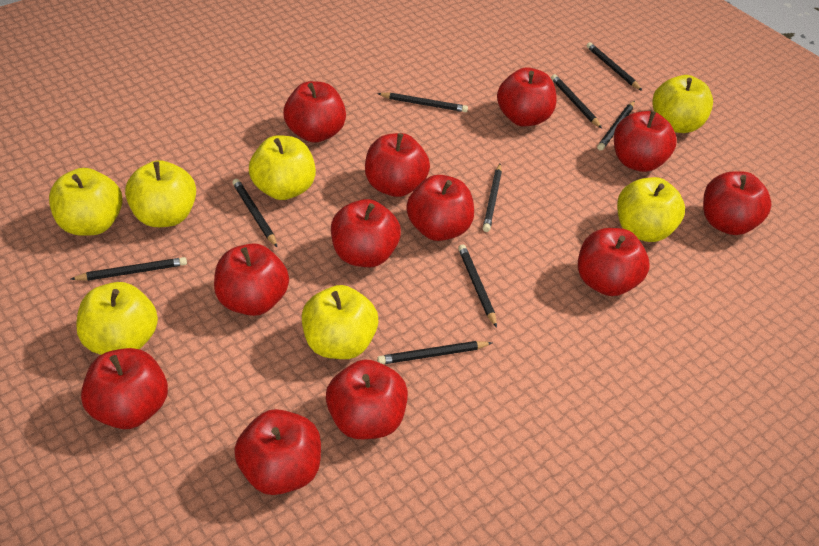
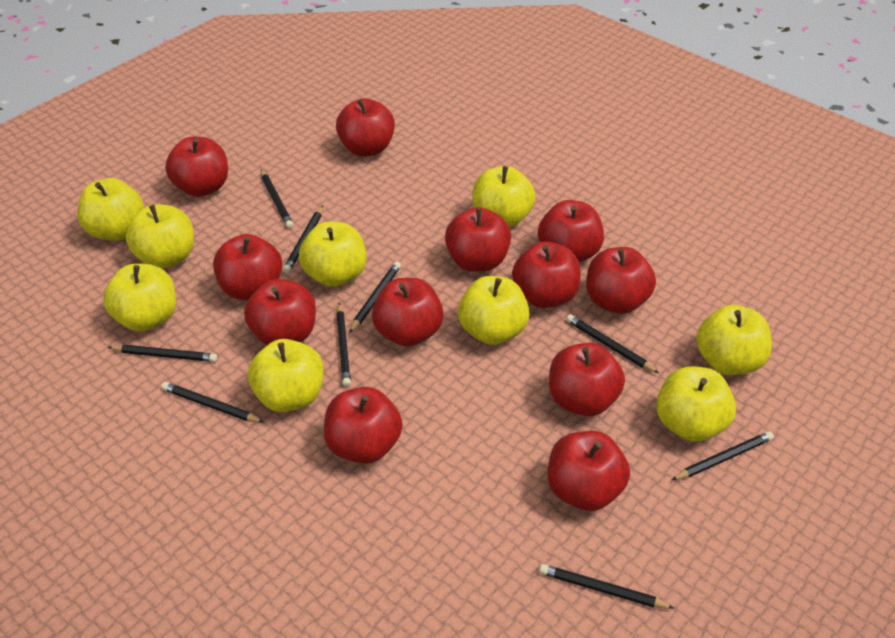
yellow apple: [49,168,122,236] [76,282,158,355] [125,160,196,227] [249,135,316,200] [302,285,378,359] [617,177,685,242] [652,75,713,133] = 7 -> [77,178,144,241] [103,264,176,332] [126,204,194,269] [248,339,323,412] [299,222,366,287] [458,276,529,345] [472,166,535,228] [656,366,736,442] [696,305,772,375] = 9

